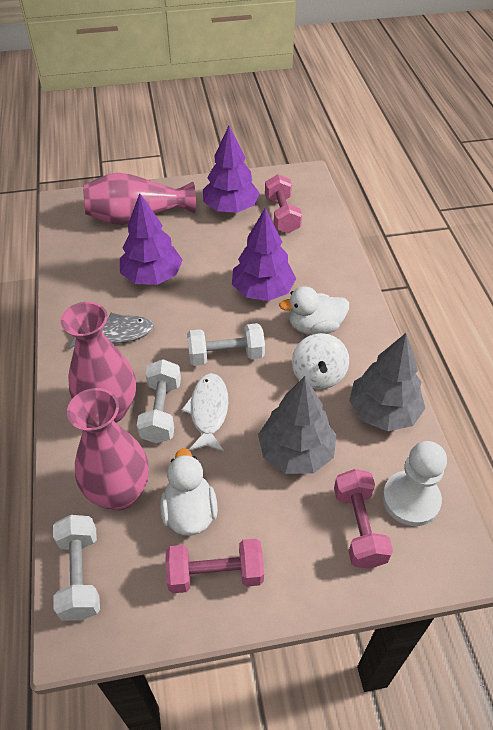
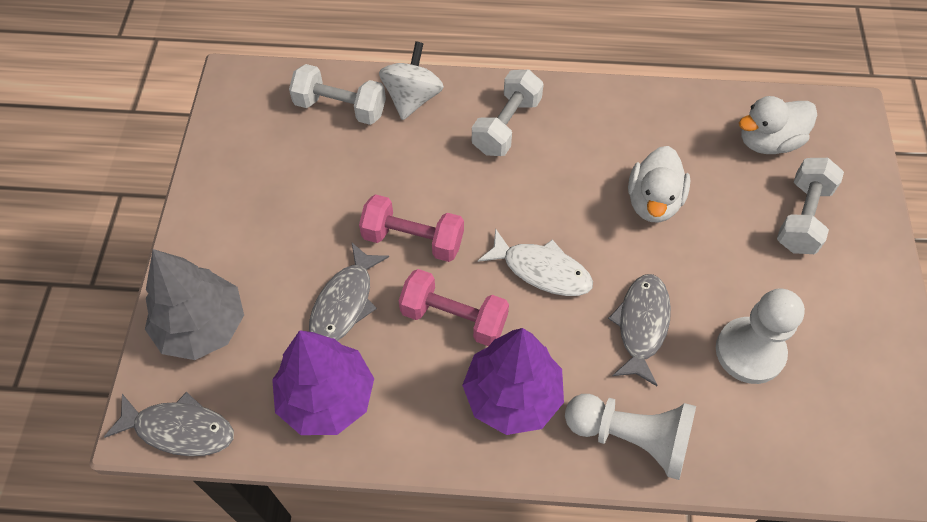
grey fish: [70,313,154,349] = 1 -> [104,392,234,456] [309,243,389,341] [608,274,671,386] = 3
grey tree: [258,376,336,474] [349,333,426,431] = 2 -> [145,249,244,360] = 1
pink dumbbell: [165,539,264,593] [265,174,302,234] [334,469,393,569] = 3 -> [359,194,464,262] [399,269,509,346] = 2
pink vase: [61,302,136,423] [67,388,149,511] [83,173,196,225] = 3 -> none = 0
purple tree: [120,193,182,285] [203,126,260,213] [232,208,296,301] = 3 -> [272,330,374,435] [462,328,564,435] = 2
white pawn: [382,441,447,526] = 1 -> [565,394,696,480] [716,289,805,384] = 2

